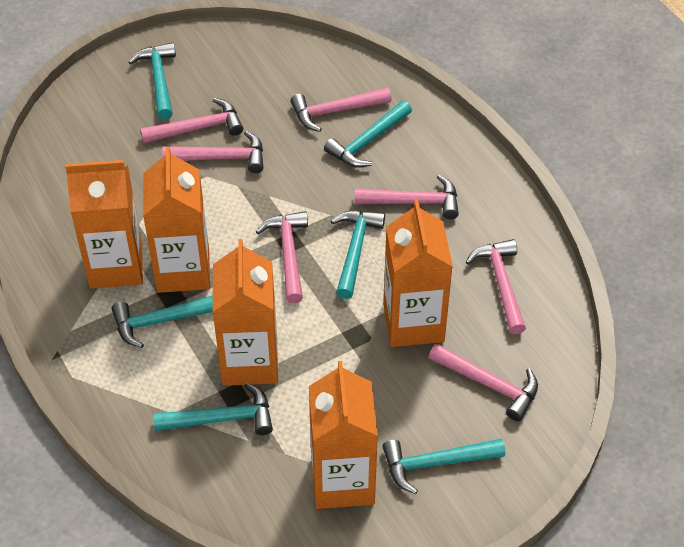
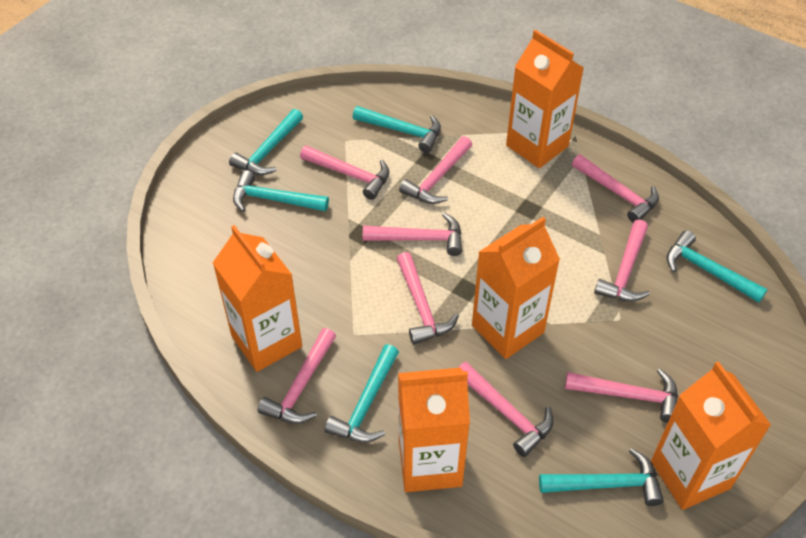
pink hammer: [140,98,243,143] [162,131,264,173] [256,211,308,303] [290,88,391,132] [355,175,459,219] [429,343,538,421] [466,239,526,334] = 7 -> [257,328,336,424] [300,145,389,200] [363,213,462,256] [397,252,459,344] [399,136,472,204] [458,362,553,457] [565,369,678,423] [572,154,659,222] [594,220,650,302] = 9

